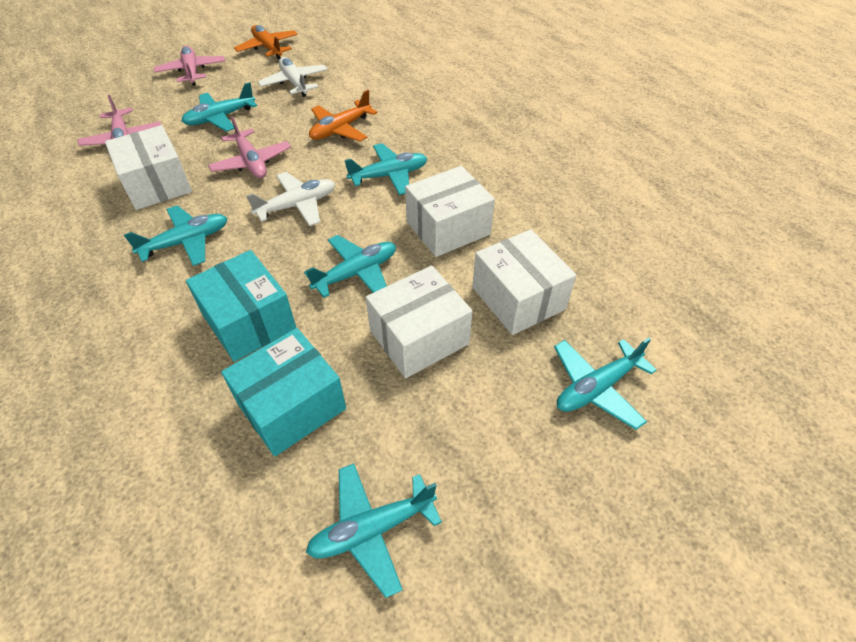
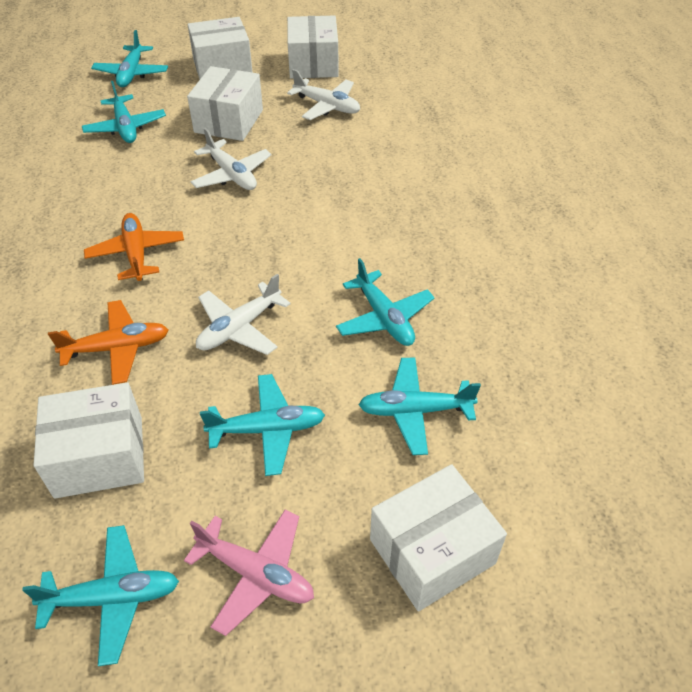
pink plane: [78,95,161,146] [154,46,225,86] [208,116,291,178] = 3 -> [184,509,314,636] = 1
turquoise box: [186,250,296,362] [221,328,346,456] = 2 -> none = 0
white box: [105,125,192,210] [366,266,473,378] [405,166,495,257] [472,229,576,335] = 4 -> [34,382,144,499] [187,66,263,141] [188,17,253,80] [287,15,339,78] [370,464,507,611] = 5
white plane: [246,172,335,226] [258,57,328,97] = 2 -> [190,128,272,190] [196,274,291,355] [287,69,360,120] = 3

